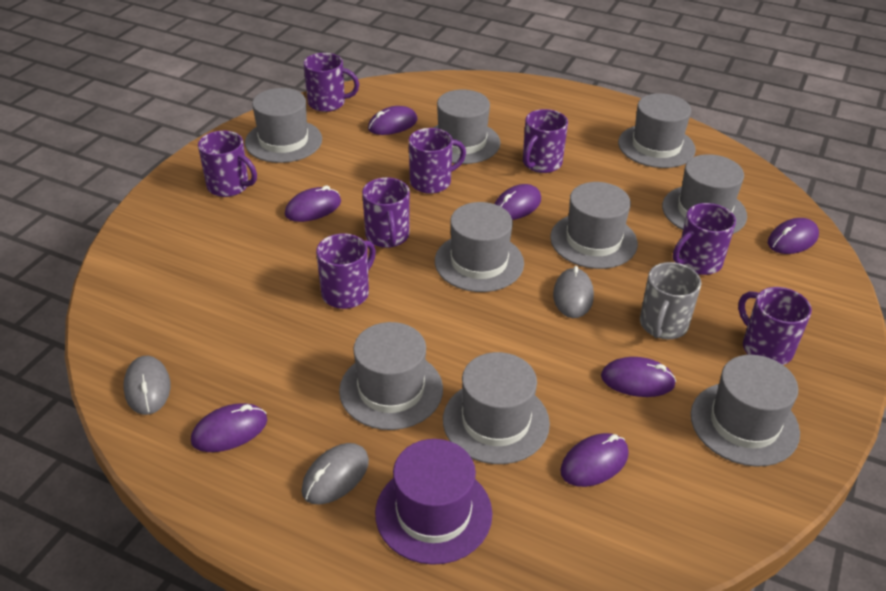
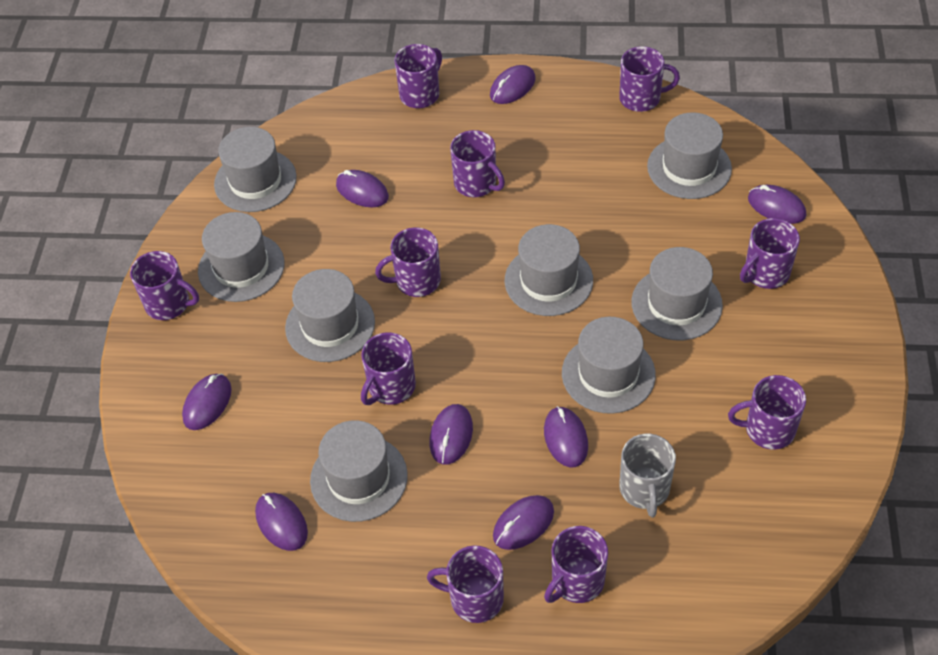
grey hat: [245,88,322,163] [339,322,443,430] [433,90,501,164] [435,202,524,292] [443,352,550,464] [550,182,638,269] [618,93,696,168] [662,154,747,234] [691,355,800,467] = 9 -> [198,212,285,302] [214,127,297,212] [285,269,375,362] [310,420,408,522] [505,224,593,316] [562,317,656,414] [631,247,723,340] [647,112,732,199] = 8
grey mouse: [123,356,170,415] [302,443,369,505] [553,266,594,318] = 3 -> none = 0
purple hat: [375,439,492,565] = 1 -> none = 0
purple mouse: [191,403,267,452] [285,186,341,222] [368,106,418,135] [494,184,541,220] [560,433,629,487] [601,357,676,397] [768,218,819,254] = 7 -> [182,374,232,430] [255,493,308,551] [336,170,389,207] [429,404,473,465] [490,65,536,104] [493,495,554,550] [544,406,588,467] [748,185,806,224] = 8
purple mug: [198,131,257,197] [303,53,359,112] [316,233,376,309] [362,177,410,248] [409,128,466,194] [523,109,568,173] [673,203,736,275] [738,287,812,365] = 8 -> [130,251,199,320] [361,332,416,405] [375,227,441,297] [394,44,442,108] [427,546,504,623] [450,130,505,197] [544,526,608,603] [619,46,680,112] [728,375,806,450] [740,218,800,289] = 10

